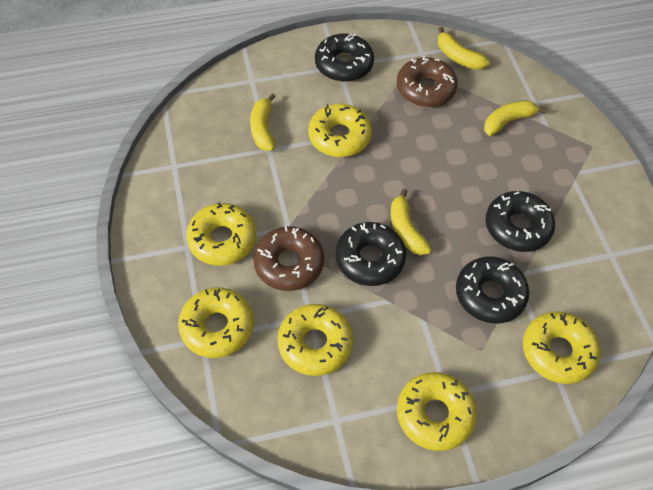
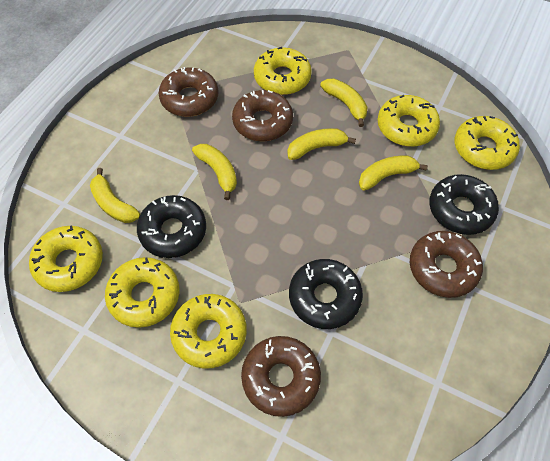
black donut: [315,34,374,82] [335,222,406,286] [456,256,529,323] [485,191,555,252] = 4 -> [137,195,206,258] [289,259,363,329] [429,174,499,235] = 3
brown donut: [253,226,324,291] [397,56,458,107] = 2 -> [159,67,218,117] [232,90,293,141] [241,336,321,417] [410,231,483,298] = 4
yellow banana: [250,93,276,151] [391,189,431,255] [438,27,490,70] [484,100,547,136] = 4 -> [90,168,140,223] [192,144,237,200] [287,128,356,160] [320,79,368,127] [359,156,428,191] = 5

